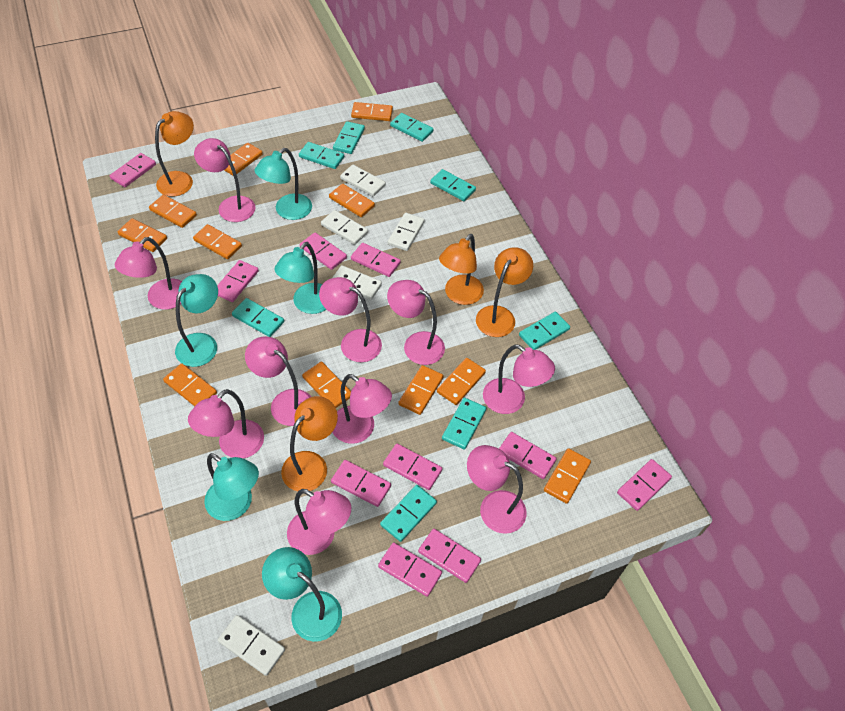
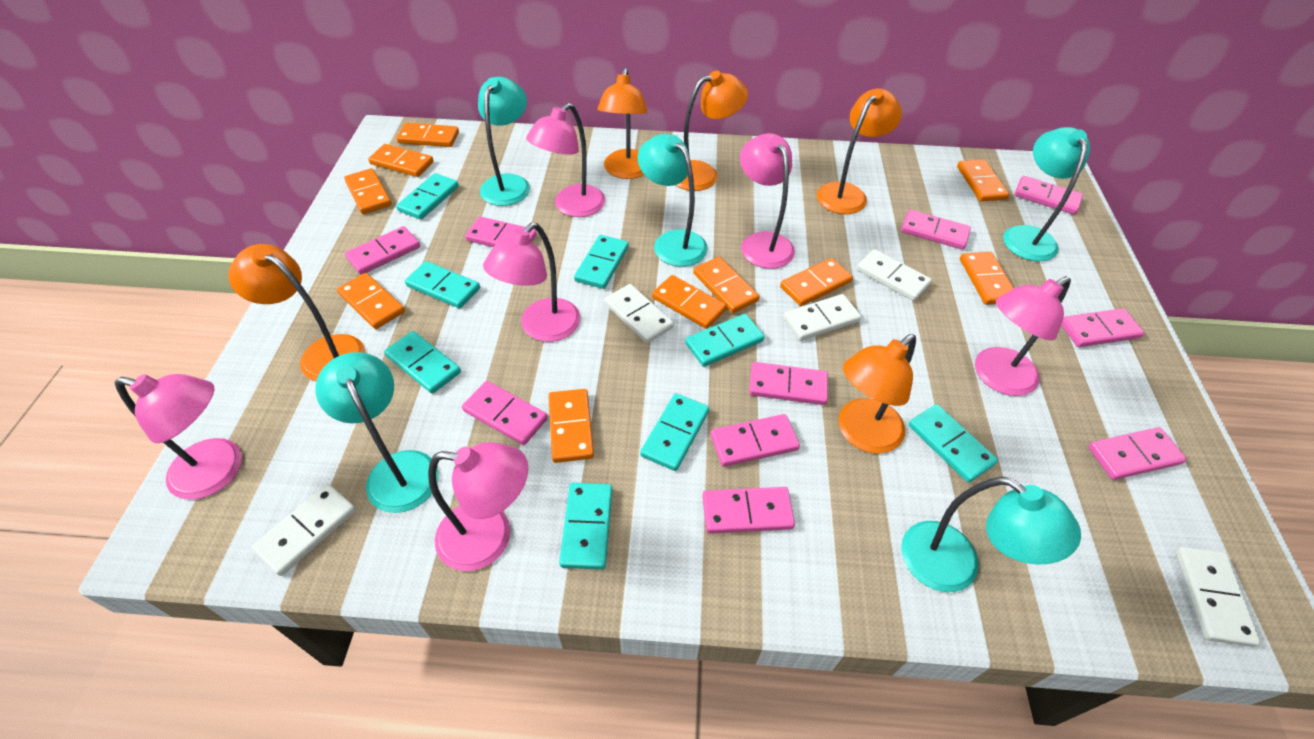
orange domino: [117,218,167,252] [149,195,197,228] [163,363,217,406] [193,224,242,259] [224,143,263,176] [302,362,351,408] [329,184,375,217] [351,102,393,121] [398,365,443,415] [437,358,486,405] [544,448,591,504] = 11 -> [337,273,405,329] [344,168,392,214] [368,144,434,177] [396,123,459,147] [548,389,594,463] [652,275,727,329] [693,257,760,313] [780,258,853,306] [957,159,1009,201] [960,252,1014,305] = 10
orange lamp: [155,111,194,196] [281,396,338,491] [439,234,484,305] [476,247,533,337] = 4 -> [228,244,365,382] [597,68,647,179] [676,71,748,191] [817,88,902,214] [838,334,916,454] = 5
pink lamp: [115,237,182,309] [188,389,264,458] [194,138,256,222] [245,336,311,426] [287,489,351,555] [319,277,382,362] [332,374,392,444] [387,280,445,365] [467,445,526,534] [483,344,555,414] = 10 -> [115,374,242,500] [428,442,528,571] [483,223,580,342] [526,103,605,217] [740,133,795,269] [975,276,1071,396] = 6

